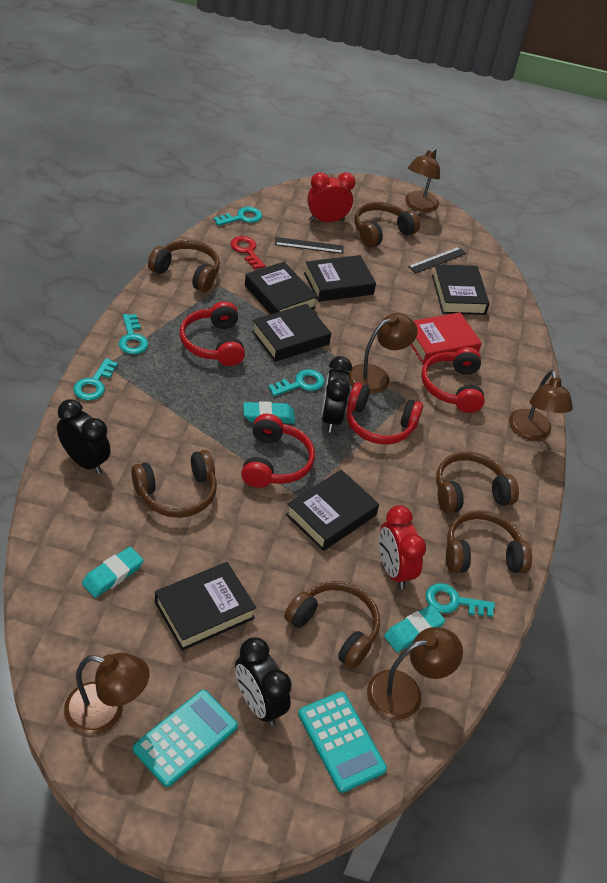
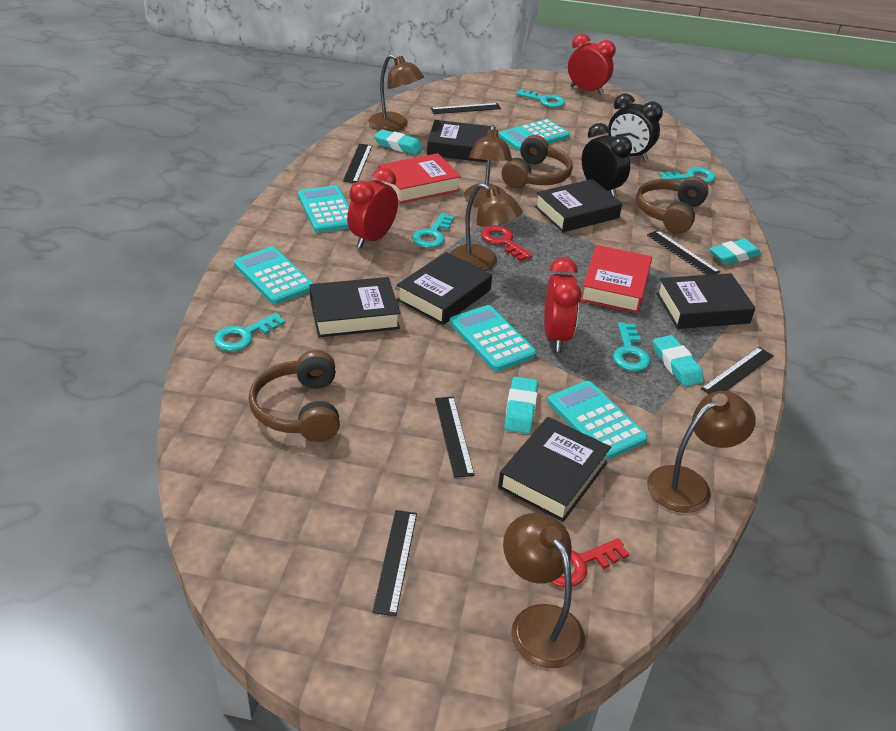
black clock: [57,399,111,475] [235,637,292,726] [321,356,352,433] = 3 -> [582,123,632,197] [609,93,663,161] = 2
black ruler: [275,237,344,254] [408,247,467,273] = 2 -> [343,144,372,183] [372,510,417,616] [431,103,501,114] [435,397,474,478] [647,230,720,275] [701,347,774,394] = 6
brown headphones: [131,450,217,518] [148,240,220,292] [284,581,380,669] [354,202,420,247] [436,452,519,513] [446,510,532,573] = 6 -> [249,350,340,442] [502,135,573,188] [636,176,709,234] = 3
red book: [411,312,482,365] = 1 -> [378,153,461,204] [580,245,652,313] = 2
red clock: [307,172,355,222] [379,505,426,589] = 2 -> [347,167,398,248] [544,257,581,352] [568,34,616,95] = 3
red headphones: [180,301,245,366] [241,414,315,488] [346,382,423,444] [421,347,485,413] = 4 -> none = 0
red key: [231,236,265,269] = 1 -> [481,225,533,261] [550,538,629,587] = 2
turquoise calculator: [133,690,238,787] [298,692,387,793] = 2 -> [234,247,314,304] [298,185,349,233] [449,305,537,371] [498,119,570,151] [548,381,648,460] = 5
turquoise eraser: [82,547,144,598] [243,401,295,424] [384,605,445,652] = 3 -> [374,129,423,155] [504,377,538,434] [653,335,704,387] [710,239,762,265] = 4

